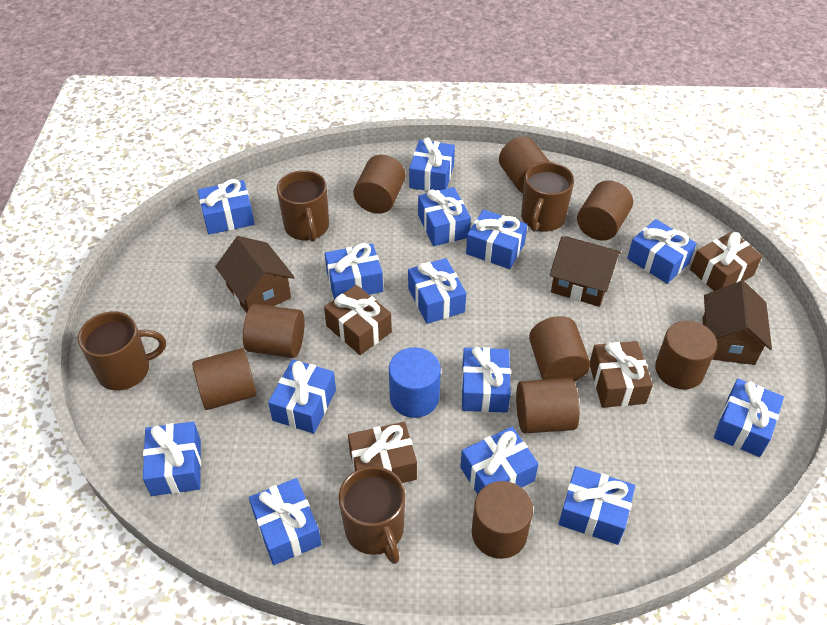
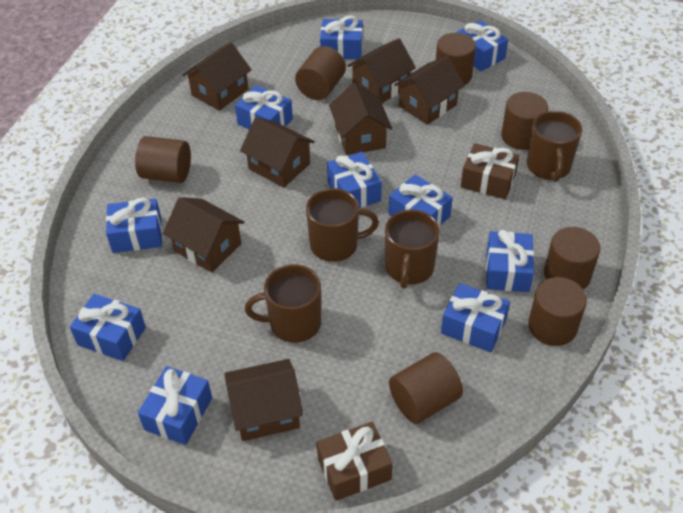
blue cylinder: [389,347,441,418] = 1 -> none = 0
blue gift: [143,422,201,496] [198,179,254,235] [249,478,322,565] [268,359,336,434] [325,243,383,299] [408,258,466,324] [409,137,455,191] [418,187,471,246] [460,427,539,495] [462,347,511,413] [466,209,527,269] [558,466,635,545] [627,219,697,284] [714,379,784,457] = 14 -> [70,294,146,361] [106,197,162,253] [138,366,212,445] [235,85,293,129] [320,15,363,59] [327,152,382,208] [389,175,453,227] [441,283,510,352] [456,20,508,71] [486,230,534,292] = 10
brown cylinder: [192,348,257,410] [243,304,305,358] [353,155,405,214] [472,481,533,559] [499,137,550,193] [516,378,580,433] [529,316,590,382] [577,180,633,240] [655,320,717,389] = 9 -> [135,136,191,183] [295,46,346,100] [389,352,463,424] [436,33,476,85] [501,92,548,150] [528,277,587,346] [544,227,600,289] = 7
brown gift: [324,285,392,355] [348,422,417,483] [590,341,653,408] [690,231,762,291] = 4 -> [316,422,393,501] [461,143,519,199] = 2
brown house: [215,236,295,313] [550,236,621,307] [702,281,772,365] = 3 -> [163,197,245,273] [182,42,251,111] [225,359,303,441] [240,117,315,188] [329,83,392,155] [347,38,416,103] [394,56,465,125] = 7

